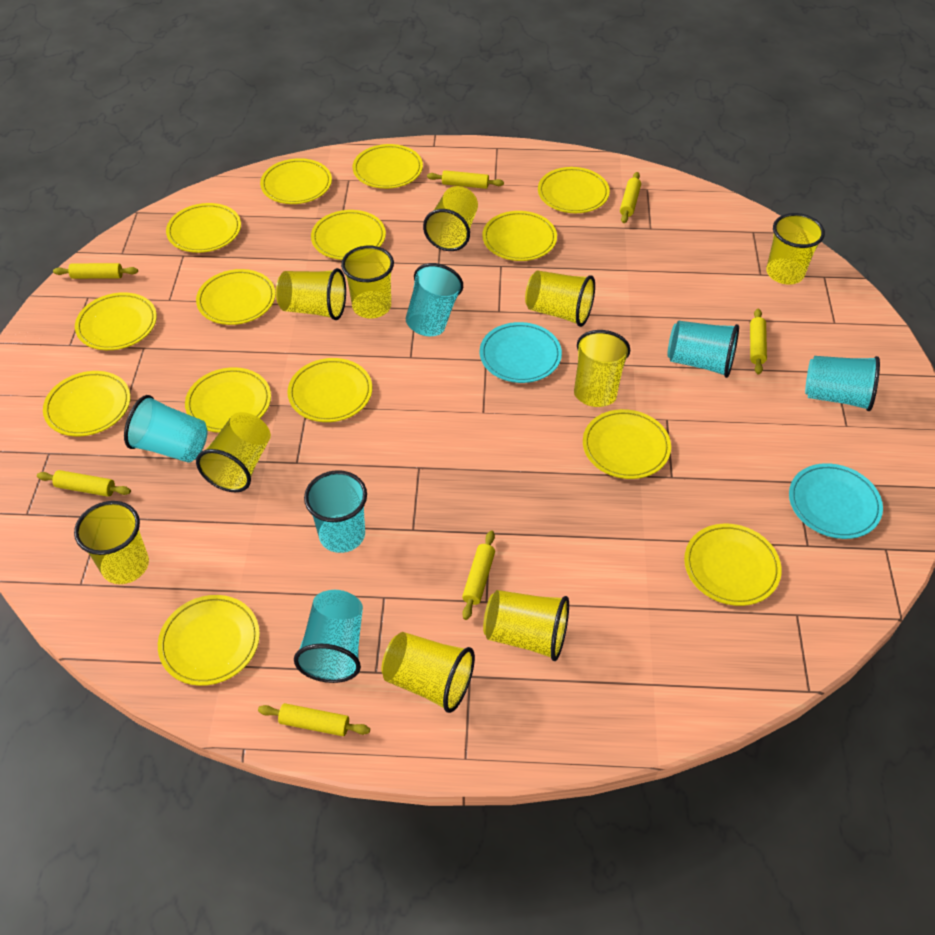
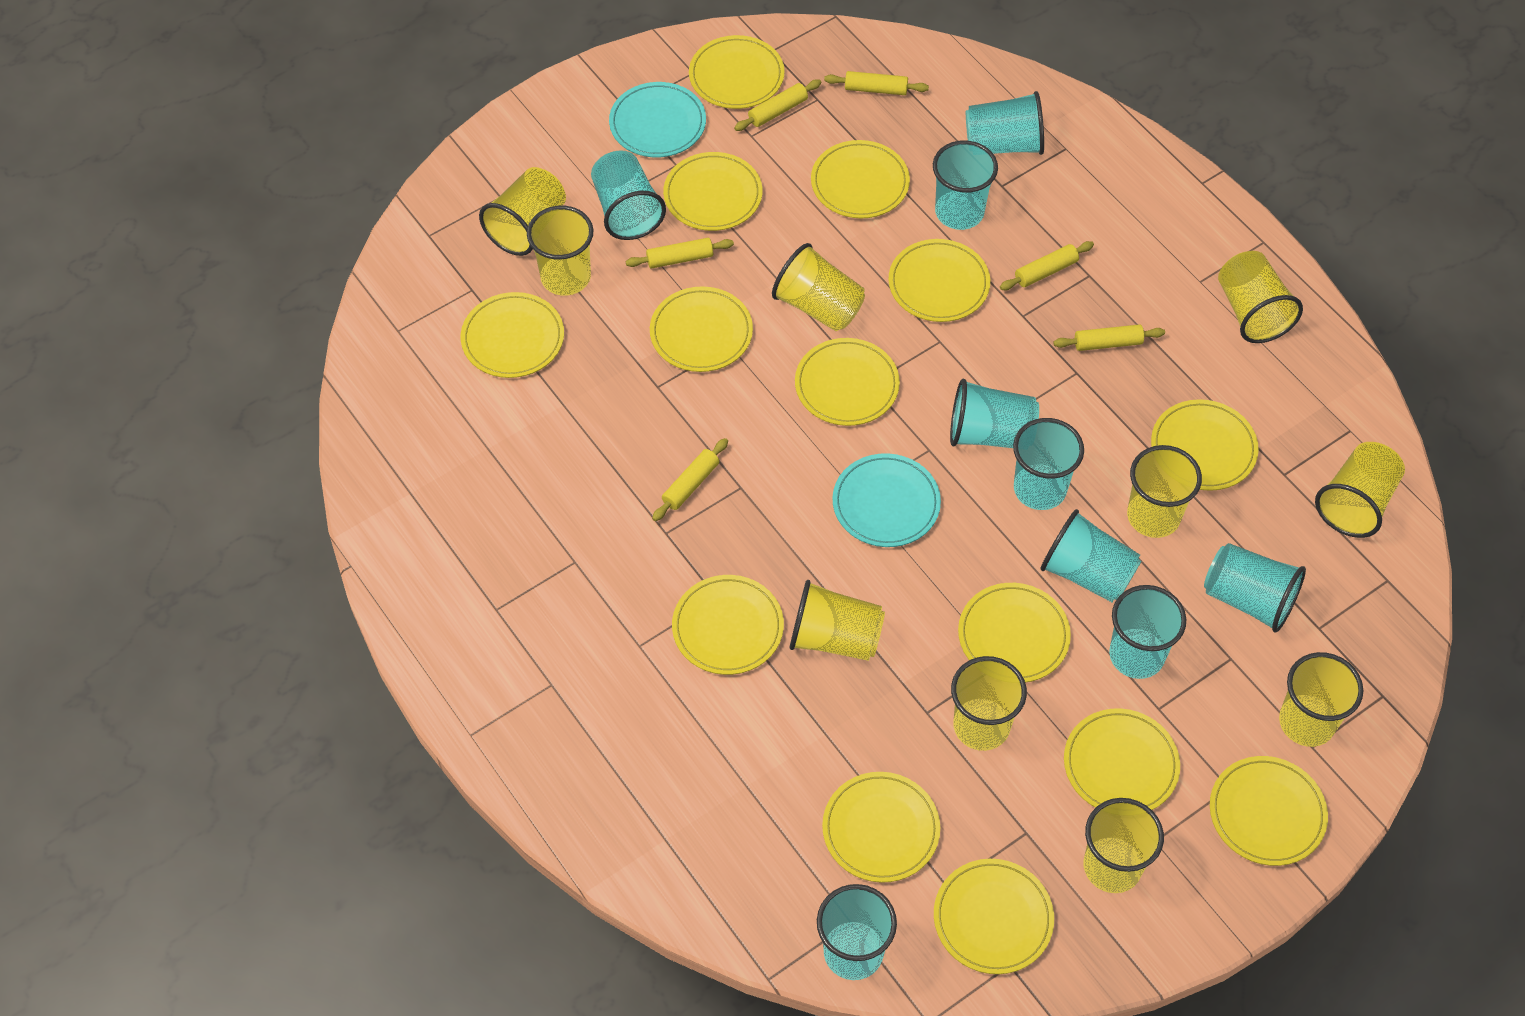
turquoise cup: [124,395,207,463] [294,590,363,683] [304,470,367,553] [406,263,463,336] [668,321,739,378] [805,356,880,411] = 6 -> [591,150,666,240] [817,884,897,980] [933,141,998,230] [950,379,1039,448] [966,91,1044,155] [1013,418,1084,510] [1040,509,1141,602] [1109,585,1186,679] [1204,543,1306,633] = 9
yellow rolling pin: [37,470,131,497] [53,263,138,279] [258,703,370,736] [427,170,504,189] [462,530,495,620] [620,172,641,223] [750,309,767,375] = 7 -> [626,238,734,269] [652,438,728,521] [734,79,821,131] [824,71,929,95] [1000,241,1094,290] [1053,324,1165,351] = 6

